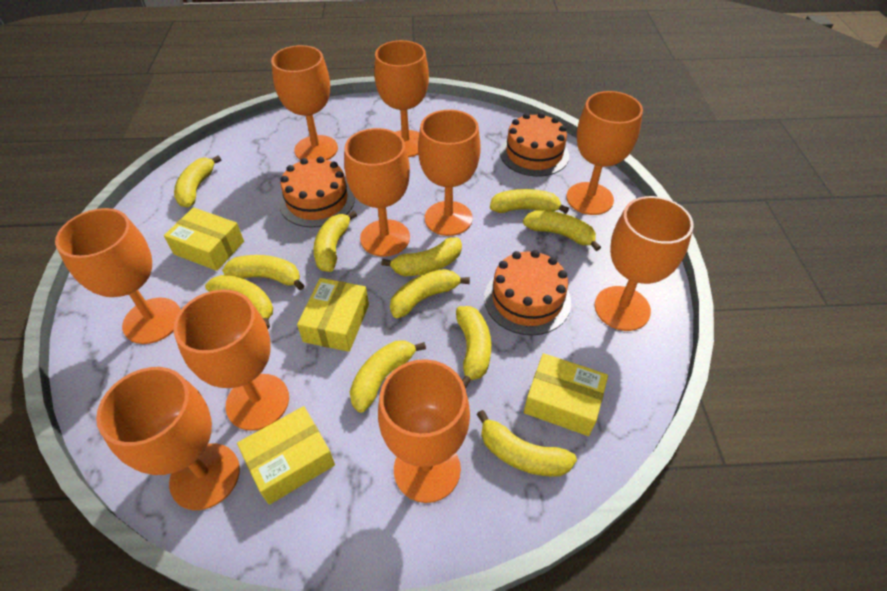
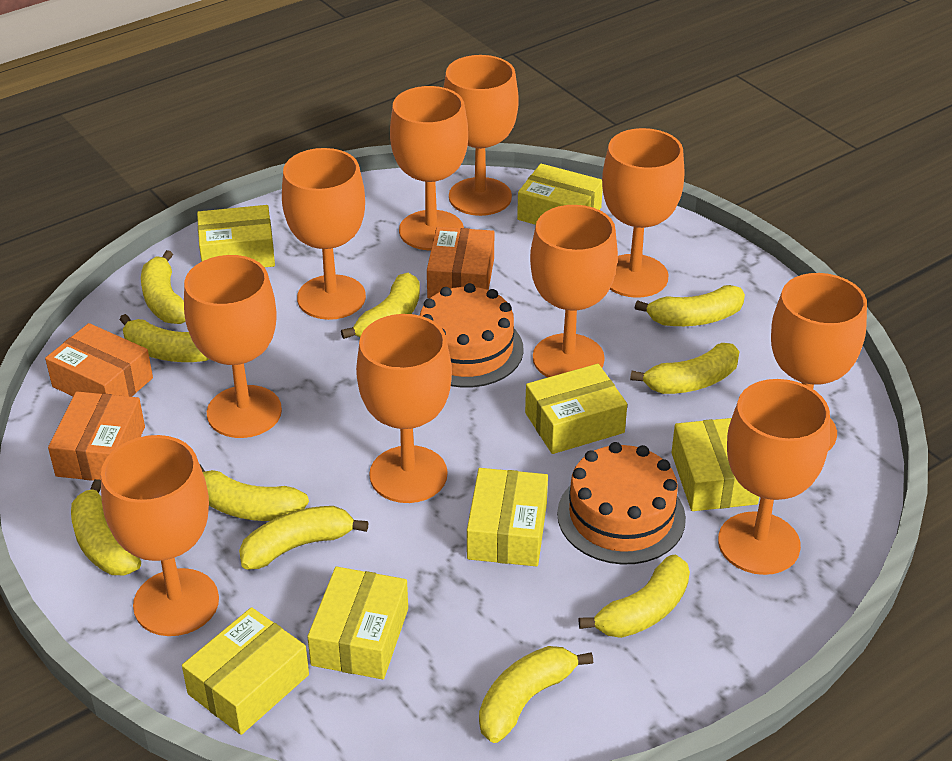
orange box: none = 0 -> [45,323,153,397] [48,391,145,481] [427,227,494,299] = 3
orange cake: [279,157,355,227] [484,250,571,335] [500,112,569,177] = 3 -> [419,283,524,388] [557,442,686,565] = 2
yellow banana: [174,155,221,208] [205,275,273,329] [222,255,305,290] [313,211,357,272] [350,341,426,413] [381,237,462,276] [390,269,470,318] [456,306,491,388] [477,410,577,477] [490,189,569,213] [523,210,601,251] = 11 -> [71,479,141,575] [119,314,209,362] [141,250,185,324] [200,465,309,521] [239,506,369,570] [341,273,420,339] [479,646,593,743] [579,555,690,638] [630,343,740,394] [635,285,745,326] = 10
yellow box: [164,207,244,271] [237,406,335,505] [297,278,369,352] [524,353,608,436] = 4 -> [182,607,309,735] [197,205,275,267] [307,567,408,679] [467,468,548,567] [517,164,603,225] [525,364,627,454] [671,418,759,511] = 7

